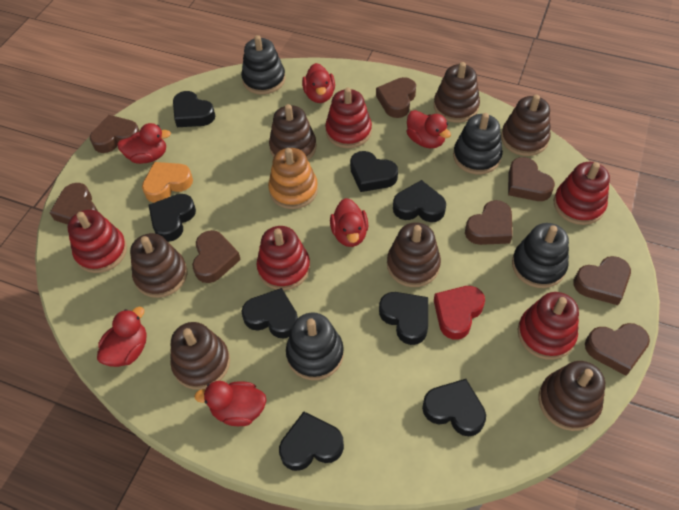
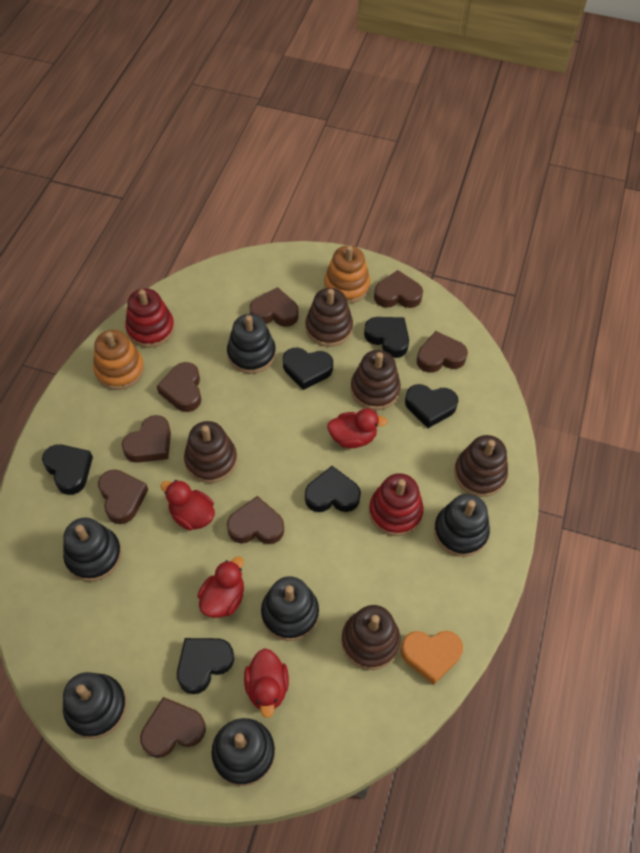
black heart: [148,194,196,242] [173,91,215,127] [242,288,298,338] [279,411,344,471] [350,151,398,192] [379,292,428,345] [393,180,446,222] [422,379,486,436] = 8 -> [42,444,93,495] [177,638,234,694] [283,348,333,390] [305,466,361,512] [364,317,409,358] [405,384,458,428] = 6
black stacking toy: [241,35,286,95] [286,312,344,380] [453,113,503,174] [512,223,569,288] = 4 -> [63,517,122,582] [63,672,127,739] [211,718,275,786] [227,314,276,374] [261,576,319,641] [434,494,490,557] = 6
brown stacking toy: [130,233,187,298] [170,322,230,390] [269,104,317,160] [387,222,441,287] [434,62,480,123] [501,95,551,156] [538,361,605,431] = 7 -> [184,421,237,483] [305,288,353,347] [342,605,401,670] [351,350,401,410] [454,435,508,497] = 5
orange stacking toy: [268,148,318,209] = 1 -> [93,330,145,390] [324,245,370,304] = 2
red duck: [97,307,147,367] [117,123,171,164] [194,381,267,426] [302,63,335,103] [330,198,368,247] [407,110,451,148] = 6 -> [161,480,215,531] [197,556,244,618] [244,648,289,718] [327,408,388,448] = 4
red heart: [434,286,485,340] = 1 -> none = 0
red stacking toy: [67,210,127,273] [256,226,310,290] [325,88,372,148] [518,292,579,360] [554,162,610,225] = 5 -> [125,288,175,348] [369,473,424,536] = 2

